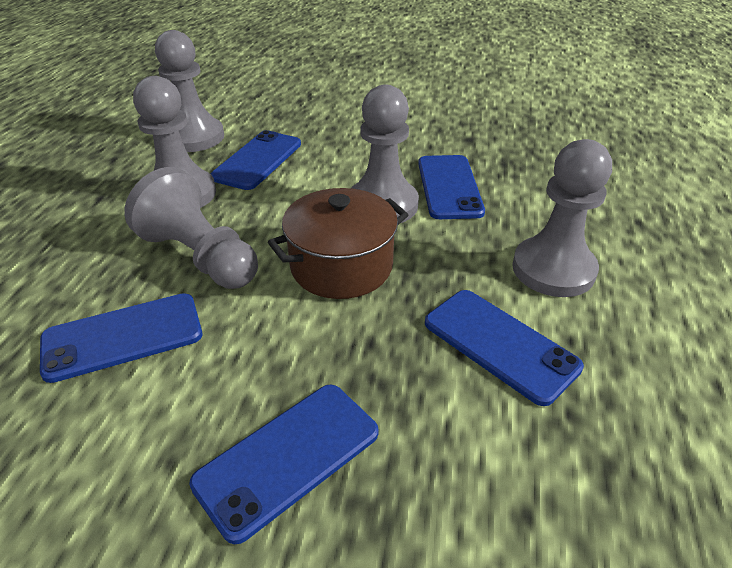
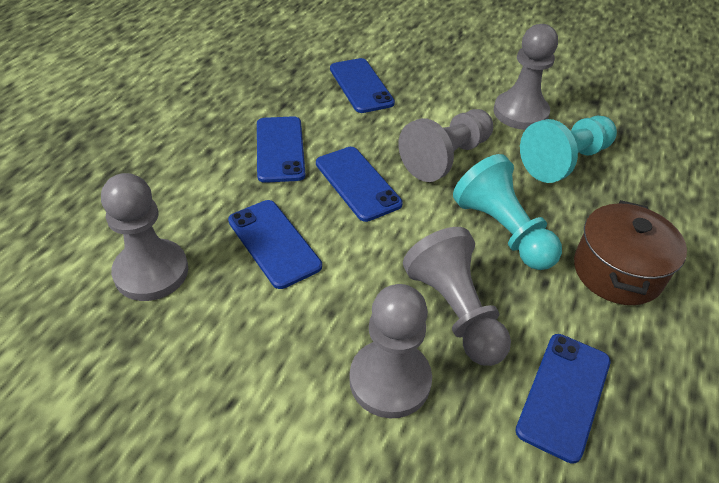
turquoise pawn: none = 0 -> [453,154,562,270] [520,116,617,183] = 2

